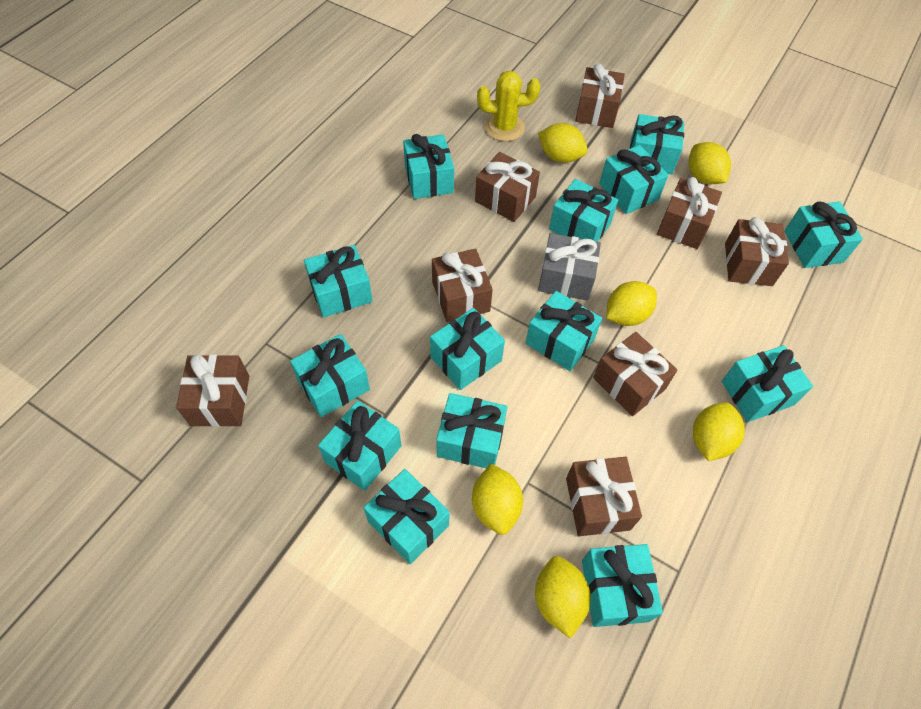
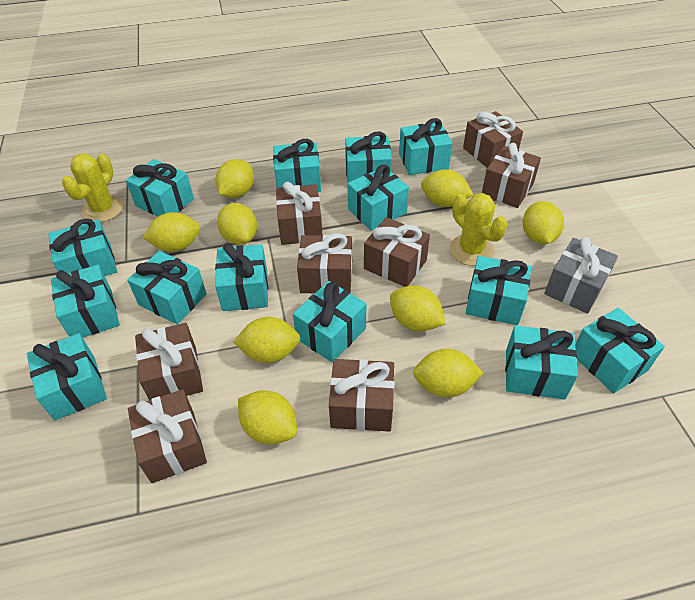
yellow cactus: [477,70,540,141] = 1 -> [62,153,124,222] [449,193,508,266] = 2
yellow lemon: [472,463,523,535] [535,556,591,639] [538,123,588,163] [606,281,657,326] [689,142,731,184] [693,402,745,461] = 6 -> [143,212,200,252] [215,159,254,198] [217,203,257,245] [234,317,300,363] [238,390,297,444] [390,286,446,331] [413,349,483,397] [421,169,474,207] [523,201,564,244] = 9

